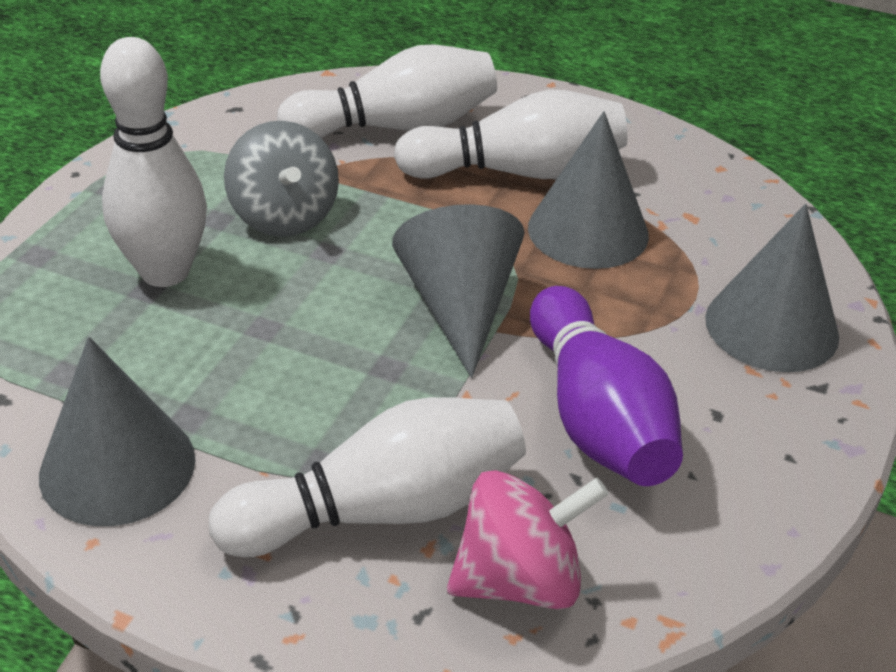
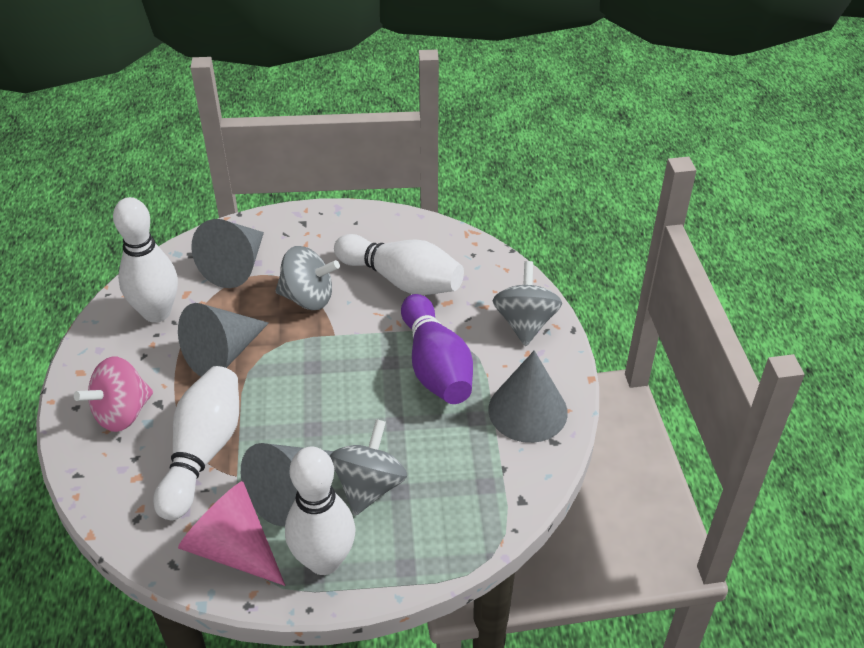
grey spinning top: [224,121,339,237] = 1 -> [276,246,340,310] [330,419,407,516] [492,261,562,346] = 3
pink cone: none = 0 -> [178,481,285,586] = 1

